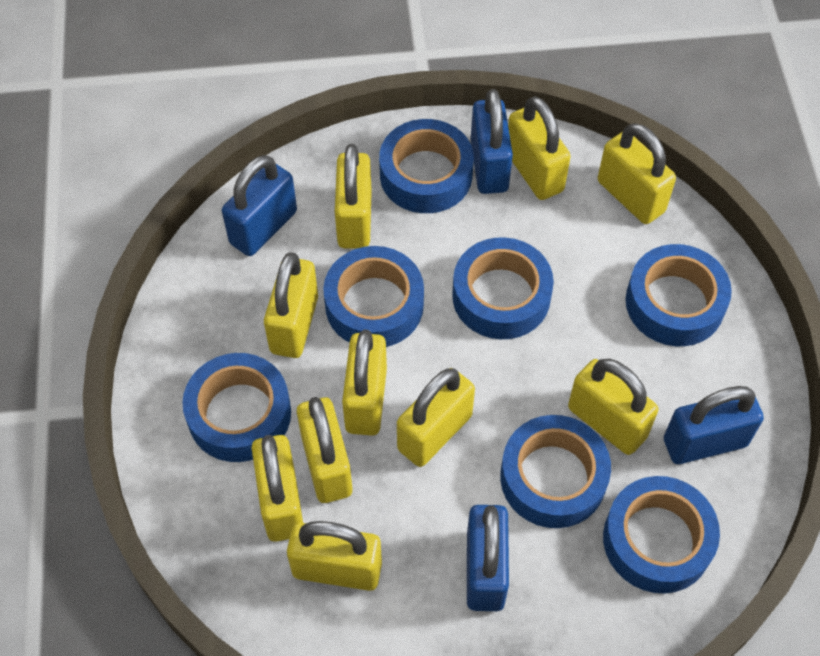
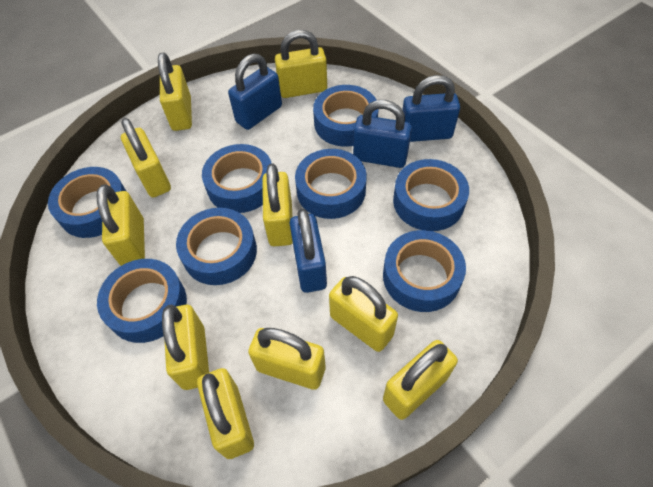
blue tape: [182,353,291,462] [323,246,424,347] [379,119,474,213] [452,237,554,339] [500,415,611,528] [603,476,720,593] [626,244,732,346] = 7 -> [48,167,126,238] [97,259,187,343] [176,208,257,285] [202,144,272,213] [295,149,367,219] [313,85,379,147] [383,230,466,312] [393,159,469,231] = 8

